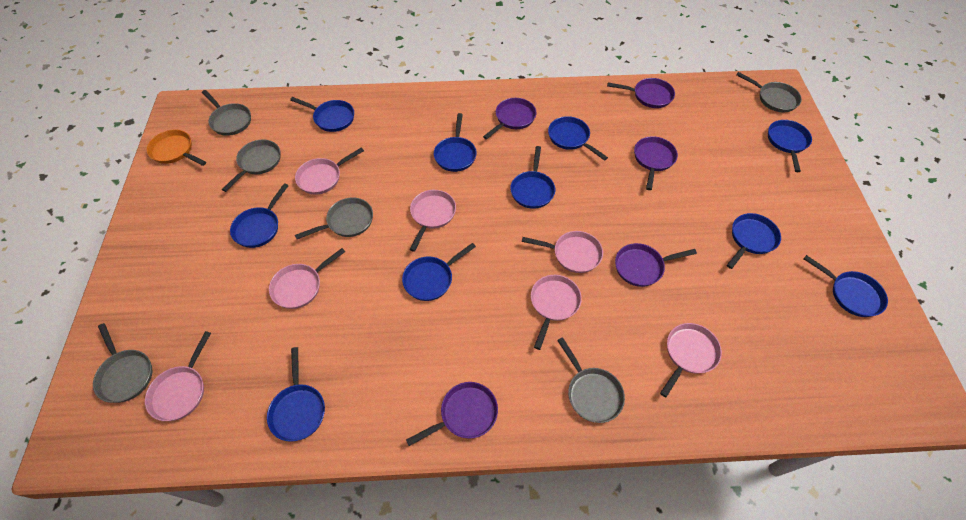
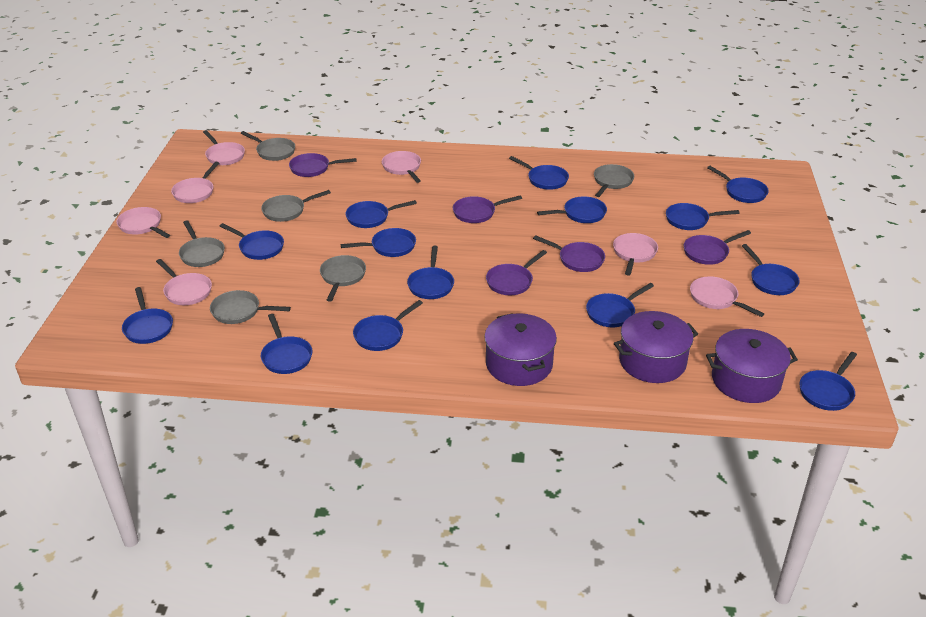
blue pan: [230,183,289,248] [267,347,325,442] [290,97,354,132] [402,243,476,301] [434,113,477,172] [510,146,555,209] [548,116,608,161] [727,213,781,269] [768,120,812,172] [804,255,888,317] = 10 -> [122,287,173,344] [220,223,284,260] [261,314,312,374] [341,228,416,257] [346,200,417,228] [353,300,423,351] [407,246,454,299] [509,156,569,190] [537,197,607,223] [586,283,654,327] [666,203,739,230] [707,166,769,203] [742,244,800,295] [800,352,857,411] = 14
orange pan: [147,130,206,166] = 1 -> none = 0
purple pot: none = 0 -> [484,313,557,386] [614,311,698,383] [706,329,798,403] = 3

